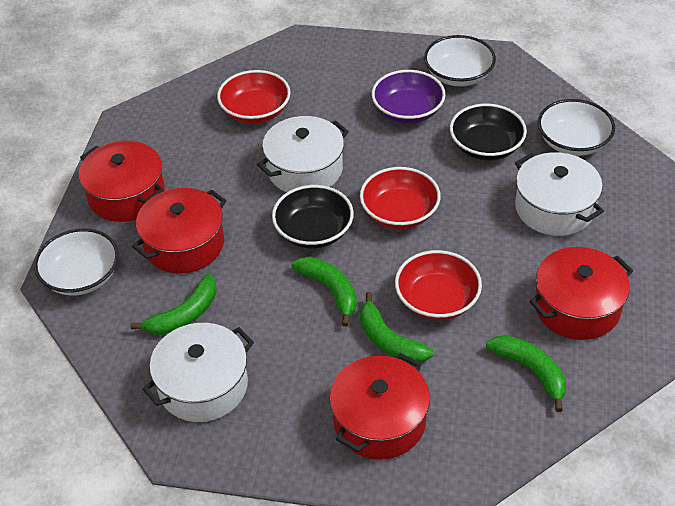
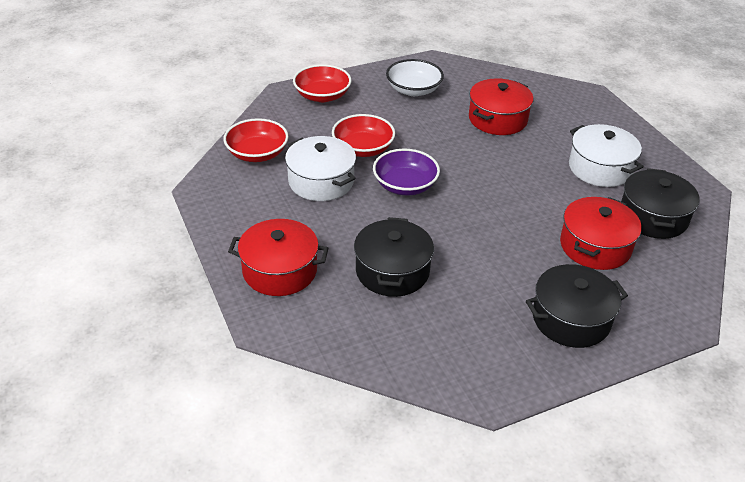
black bowl: [272,185,354,249] [450,104,527,161] = 2 -> none = 0
black pot: none = 0 -> [354,217,434,297] [526,264,628,348] [621,168,700,239] = 3
green banana: [130,274,217,335] [291,257,357,327] [360,292,434,363] [486,335,566,412] = 4 -> none = 0
red pot: [79,141,165,222] [132,188,227,274] [329,353,430,460] [529,247,633,340] = 4 -> [228,219,328,296] [469,78,534,135] [560,197,642,270] = 3
white bowl: [34,228,119,296] [424,35,496,86] [538,99,615,156] = 3 -> [386,59,444,96] = 1
white pot: [142,323,254,422] [257,116,349,192] [515,152,604,236] = 3 -> [285,136,356,201] [569,124,643,187] = 2

